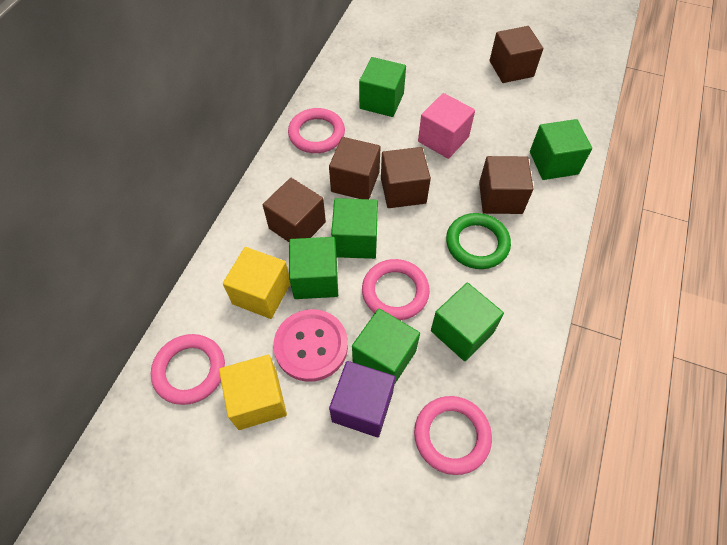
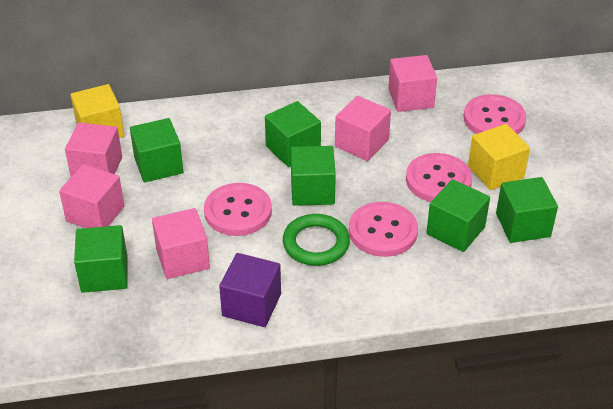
brown cube: [263,178,326,242] [329,137,381,199] [381,147,431,208] [479,156,534,214] [490,26,543,83] = 5 -> none = 0
pink button: [273,309,348,382] = 1 -> [204,183,272,236] [349,202,418,257] [406,153,472,202] [464,94,526,135] = 4
pink cube: [418,93,475,159] = 1 -> [59,164,124,228] [65,123,122,177] [152,208,210,279] [335,96,391,161] [388,55,437,112] = 5
pink ring: [151,334,225,405] [288,108,345,153] [362,259,430,320] [414,396,492,475] = 4 -> none = 0

